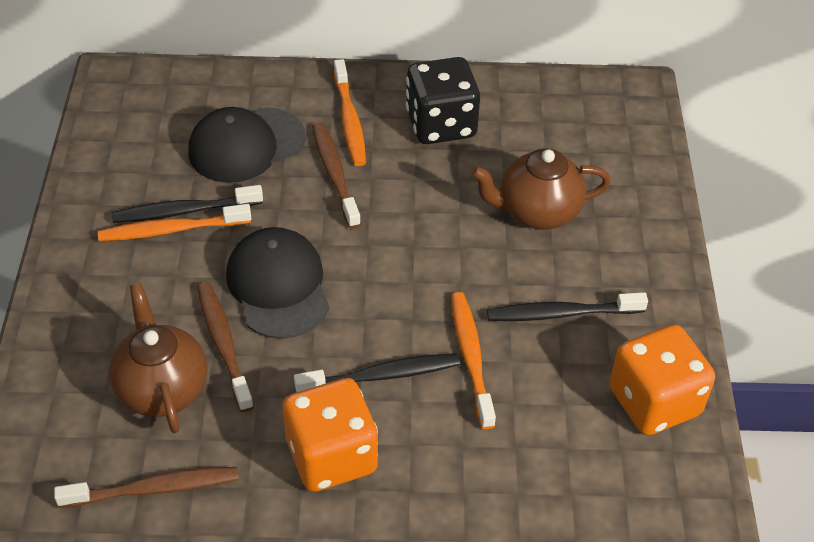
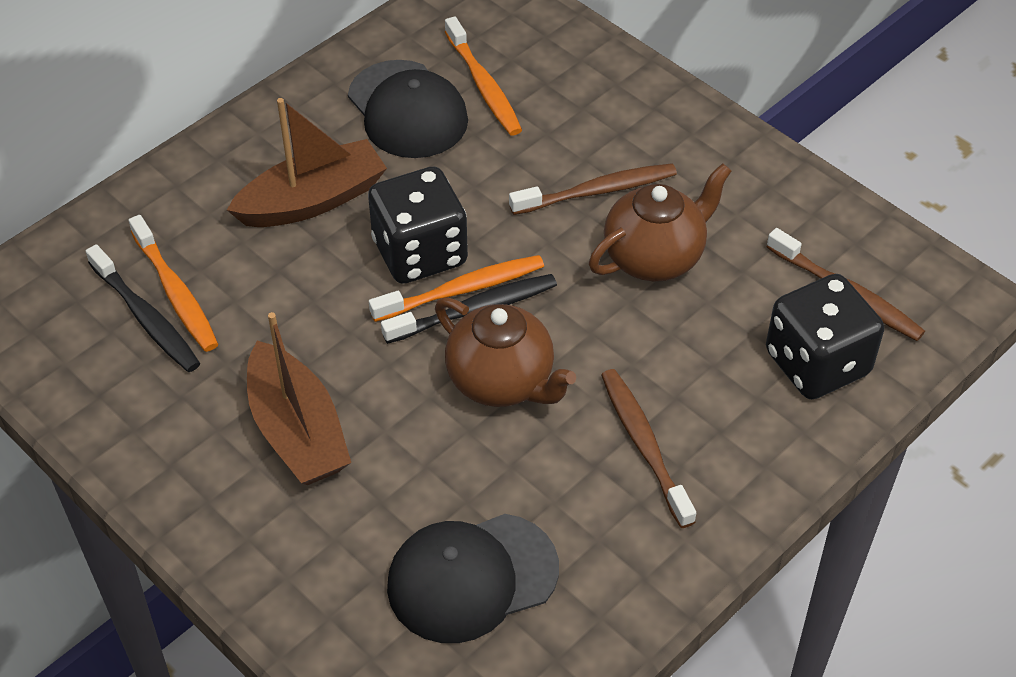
black dice: [406,57,480,144] = 1 -> [368,166,468,284] [766,274,884,399] = 2
black toothbrush: [112,185,263,223] [294,353,460,392] [487,292,648,321] = 3 -> [86,244,200,372] [381,274,557,344] = 2
brown boat: none = 0 -> [227,98,387,227] [247,312,351,485] = 2
orange dice: [283,378,378,492] [609,324,715,435] = 2 -> none = 0

